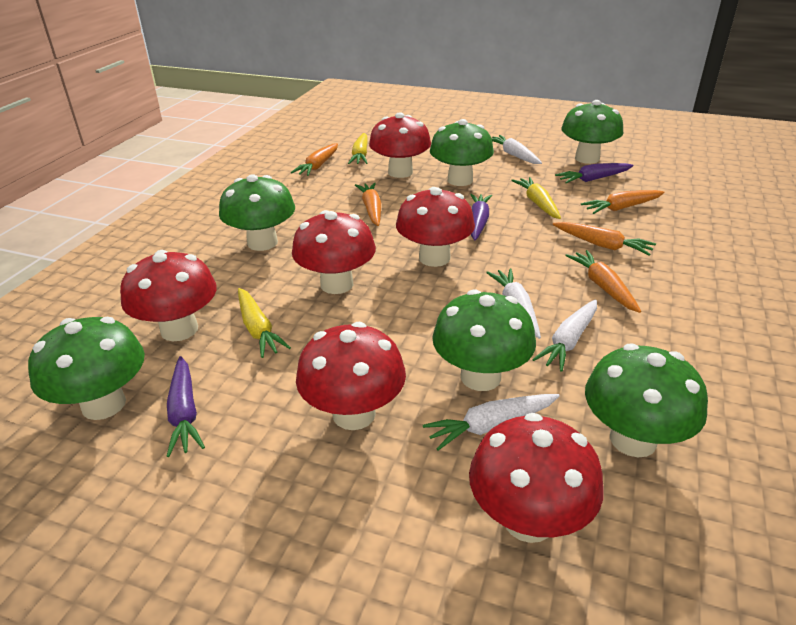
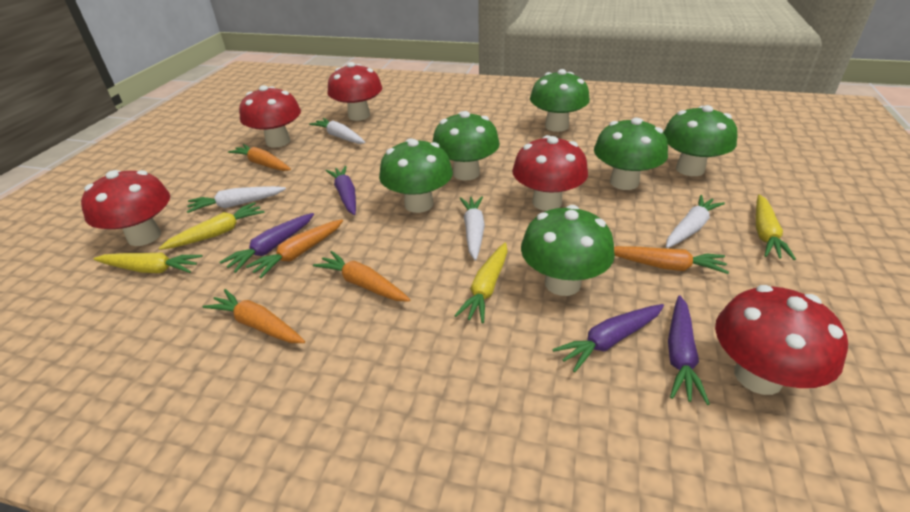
purple carrot: [166,356,205,457] [470,194,492,241] [555,163,634,183] = 3 -> [220,213,314,273] [326,166,356,215] [552,304,664,372] [668,295,710,405] = 4
red mushroom: [120,250,217,341] [292,210,376,294] [296,322,406,430] [369,112,431,178] [396,187,475,267] [469,413,604,543] = 6 -> [81,170,170,246] [239,85,301,148] [327,62,382,121] [512,135,588,211] [715,285,848,395] = 5
yellow carrot: [238,288,291,358] [348,133,368,164] [511,177,561,219] = 3 -> [94,253,203,273] [159,202,265,250] [454,243,508,323] [756,195,796,260] = 4

